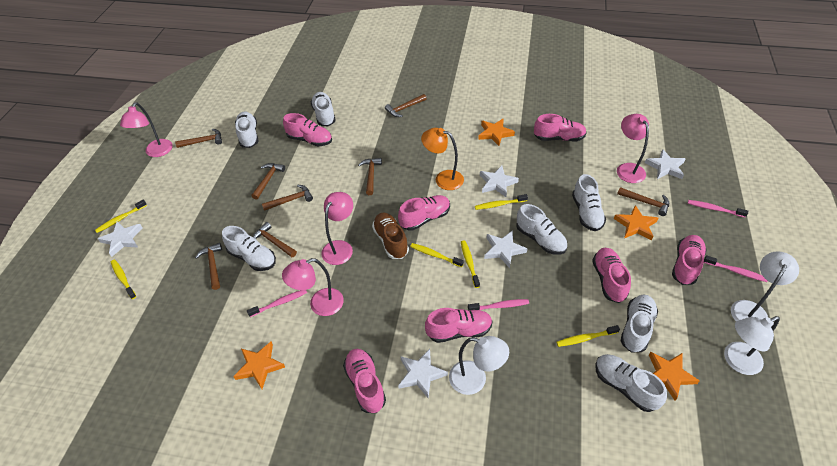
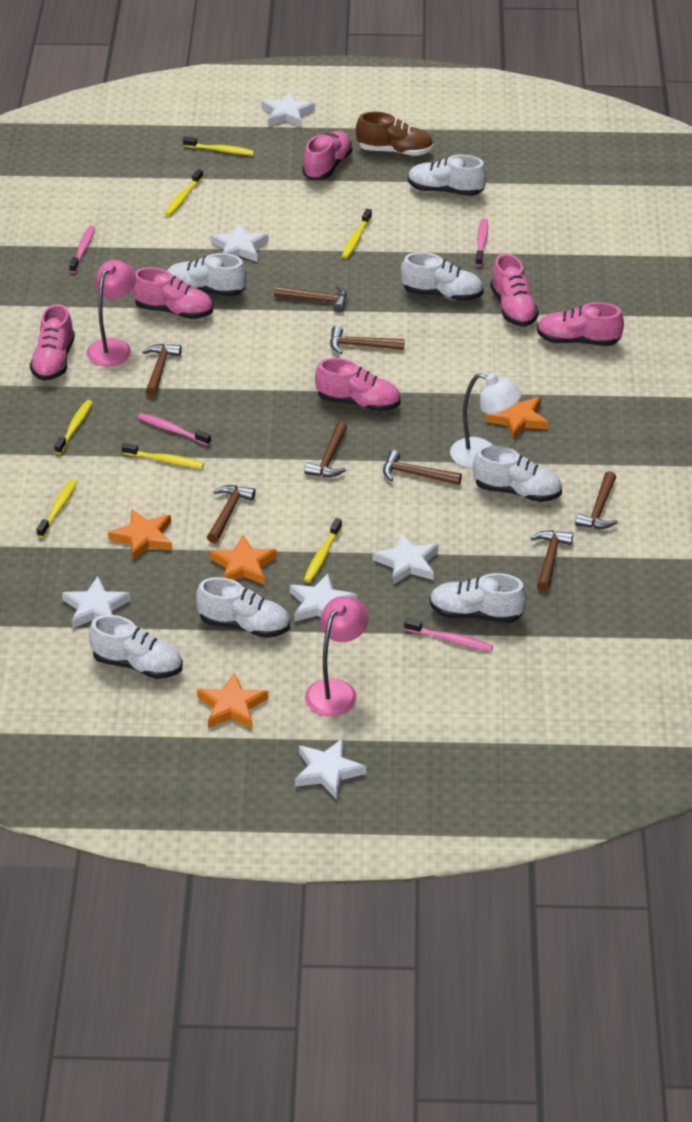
orange lamp: [421,128,464,190] = 1 -> none = 0
pink lamp: [120,102,173,157] [282,258,344,316] [321,192,353,265] [617,114,649,183] = 4 -> [86,260,136,366] [305,596,369,716] = 2
pink shoe: [283,113,332,146] [343,349,386,413] [398,195,450,231] [425,308,493,343] [534,114,587,141] [592,248,631,303] [672,235,707,285] = 7 -> [30,304,75,381] [132,267,213,319] [302,131,352,180] [315,358,401,412] [490,253,539,327] [537,302,624,346] = 6
white lamp: [449,336,509,395] [724,316,780,375] [731,251,799,322] = 3 -> [450,373,522,468] = 1
white star: [98,221,143,257] [398,349,448,398] [480,166,519,197] [484,230,527,268] [645,149,685,179] = 5 -> [62,577,131,628] [210,223,269,262] [261,92,315,127] [290,573,357,622] [295,738,366,800] [373,533,438,585] = 6
yellow toothbrush: [95,200,147,233] [111,260,136,299] [410,243,464,267] [461,240,480,288] [475,194,528,210] [556,325,620,347] = 6 -> [37,479,77,538] [54,400,93,454] [122,443,204,469] [165,169,203,216] [183,137,255,155] [304,518,342,583] [342,209,372,259] = 7

